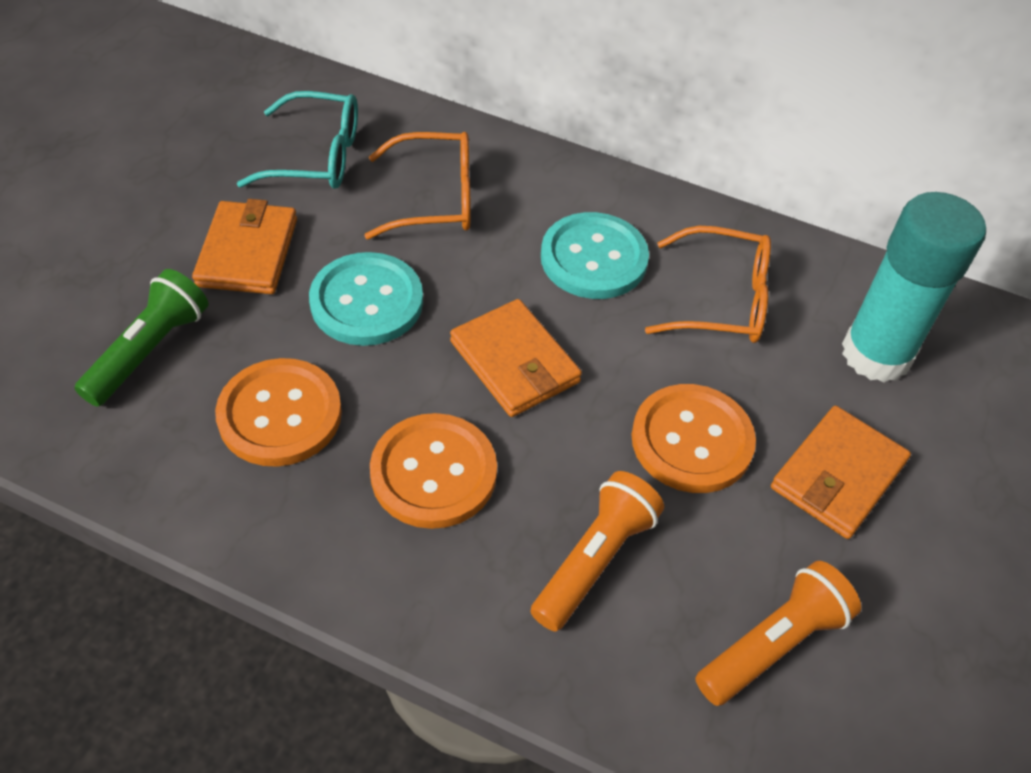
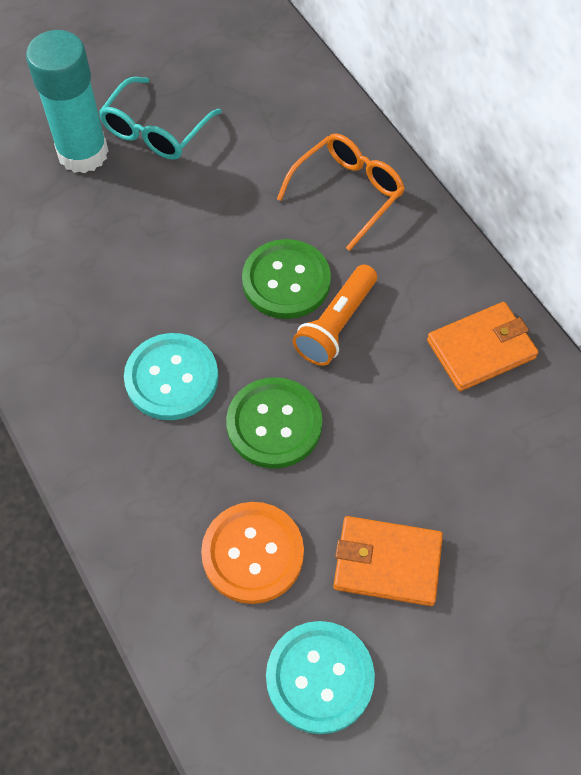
green button: none = 0 -> [226,377,322,469] [242,239,331,319] = 2
green flashlight: [75,269,209,407] = 1 -> none = 0
orange button: [215,358,342,467] [370,413,497,529] [631,384,756,493] = 3 -> [201,502,304,604] = 1
orange flashlight: [530,471,664,632] [695,561,861,706] = 2 -> [293,264,377,366] = 1
orange glasses: [365,132,470,239] [645,226,771,343] = 2 -> [277,133,405,251] = 1
orange wallet: [192,199,297,294] [450,299,582,417] [771,406,911,539] = 3 -> [333,516,443,606] [427,302,539,391] = 2

